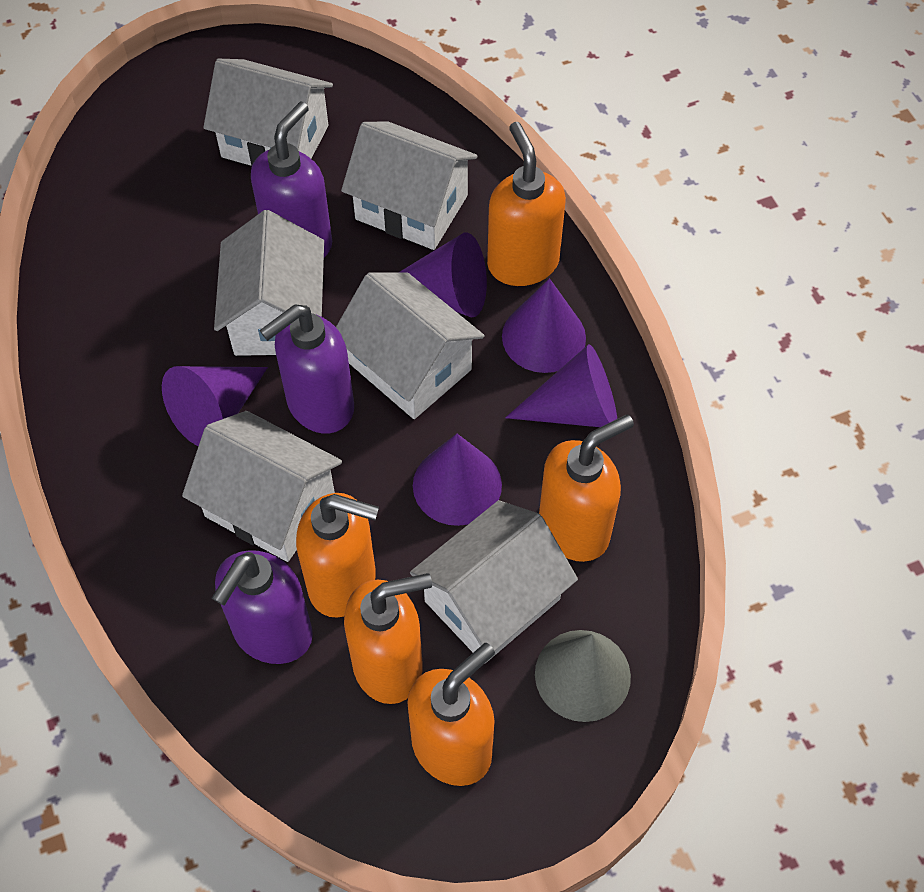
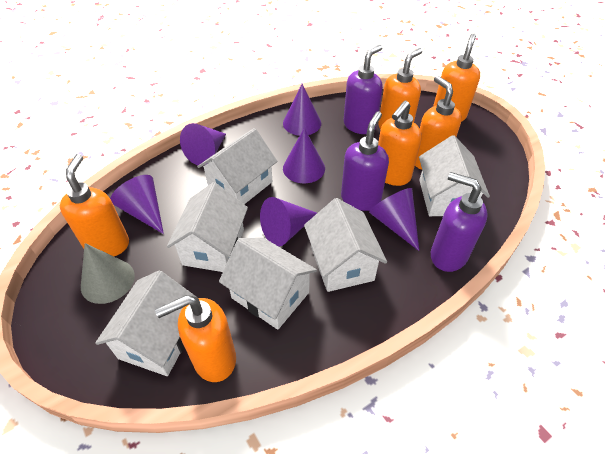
orange soap dispenser: [296,493,379,618] [344,573,432,704] [408,643,495,786] [487,122,566,286] [539,415,634,562] = 5 -> [60,154,129,256] [155,295,236,382] [378,48,422,130] [378,101,422,186] [415,76,462,170] [433,33,480,122] = 6
purple cone: [162,366,268,446] [398,233,487,318] [413,434,502,526] [502,278,586,373] [505,344,617,427] = 5 -> [110,175,164,234] [180,123,226,165] [260,197,317,247] [283,84,321,136] [283,128,325,183] [369,188,419,251] = 6

